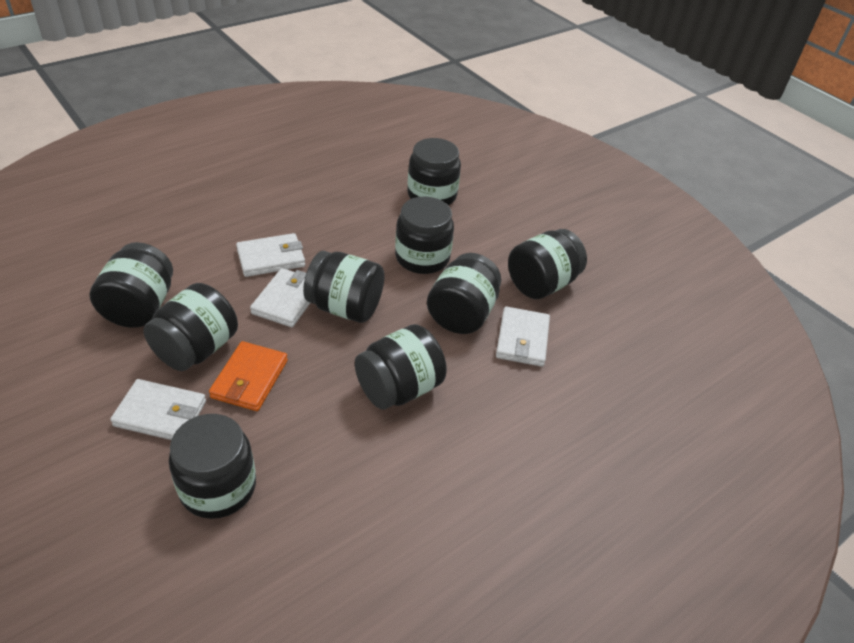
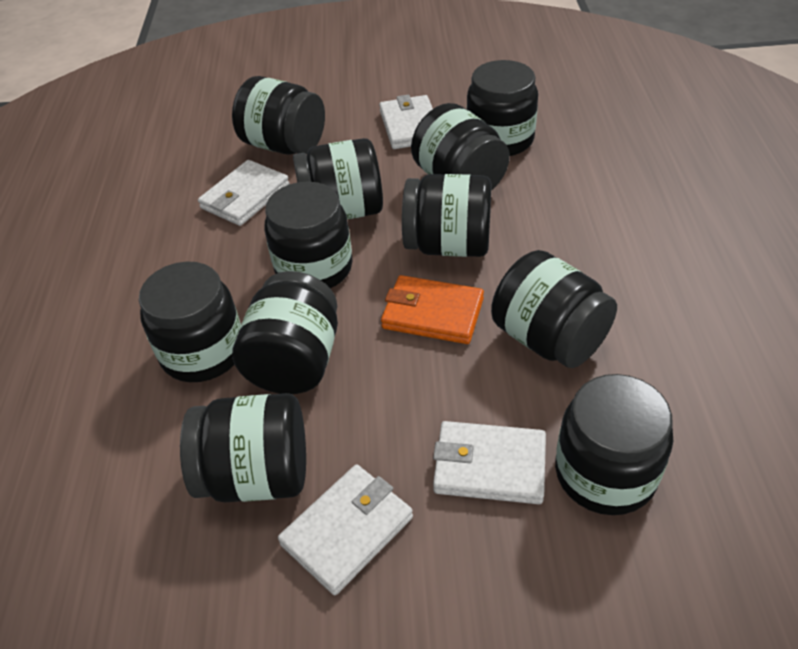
black jar: [89,242,173,328] [143,283,238,371] [169,414,256,519] [303,251,385,323] [355,324,447,410] [395,196,454,274] [407,138,461,205] [427,253,501,334] [508,229,587,299] = 9 -> [139,262,241,382] [180,393,306,502] [232,76,325,155] [232,271,338,394] [265,182,353,288] [293,138,383,219] [402,174,492,257] [411,103,510,191] [466,60,538,156] [491,250,617,368] [555,374,673,515] = 11

